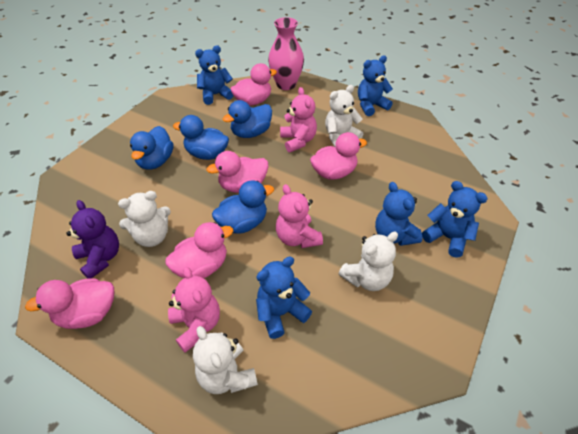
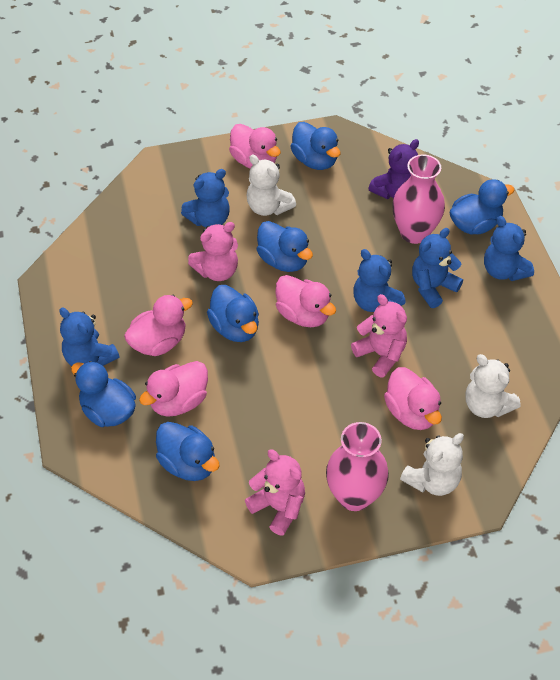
blue duck: [130,126,173,170] [173,115,229,160] [212,180,274,234] [223,100,272,138] = 4 -> [71,361,136,427] [156,422,220,481] [207,285,259,342] [257,221,313,272] [290,122,341,170] [449,179,514,234] = 6
pink vase: [268,17,304,90] = 1 -> [326,422,389,511] [392,155,445,244] = 2
white teddy bear: [118,191,171,247] [193,326,258,394] [325,85,363,147] [338,231,398,291] = 4 -> [247,154,296,216] [400,433,464,496] [465,354,520,418] = 3

